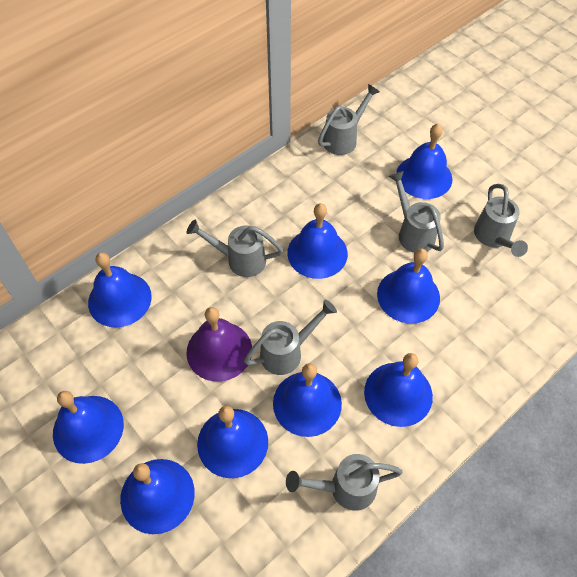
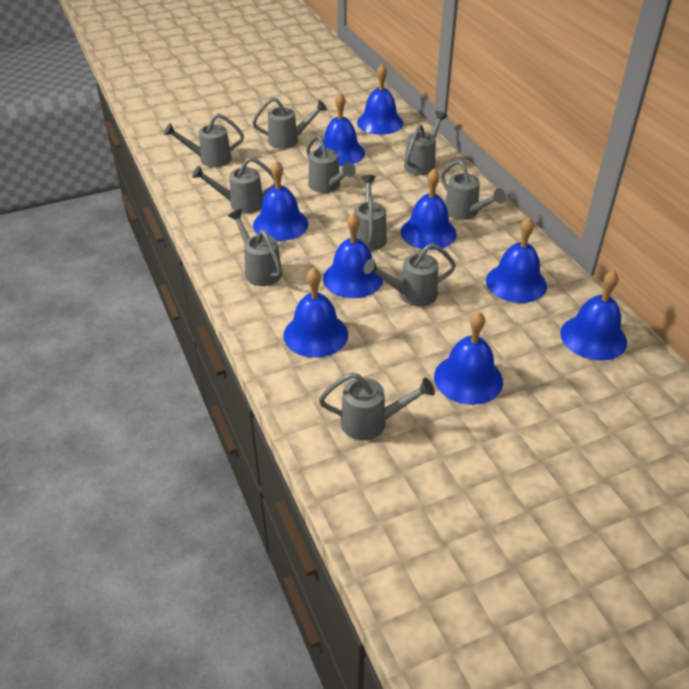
grey watering can: [187,219,283,277] [244,299,337,375] [286,454,402,511] [318,84,380,155] [389,171,444,253] [474,184,528,257] = 6 -> [164,113,244,167] [192,157,275,213] [228,209,282,286] [252,97,327,149] [306,135,356,193] [319,373,435,440] [354,175,387,251] [363,243,456,306] [404,111,448,175] [441,159,506,220] = 10
purple bell: [186,307,252,382] = 1 -> none = 0

